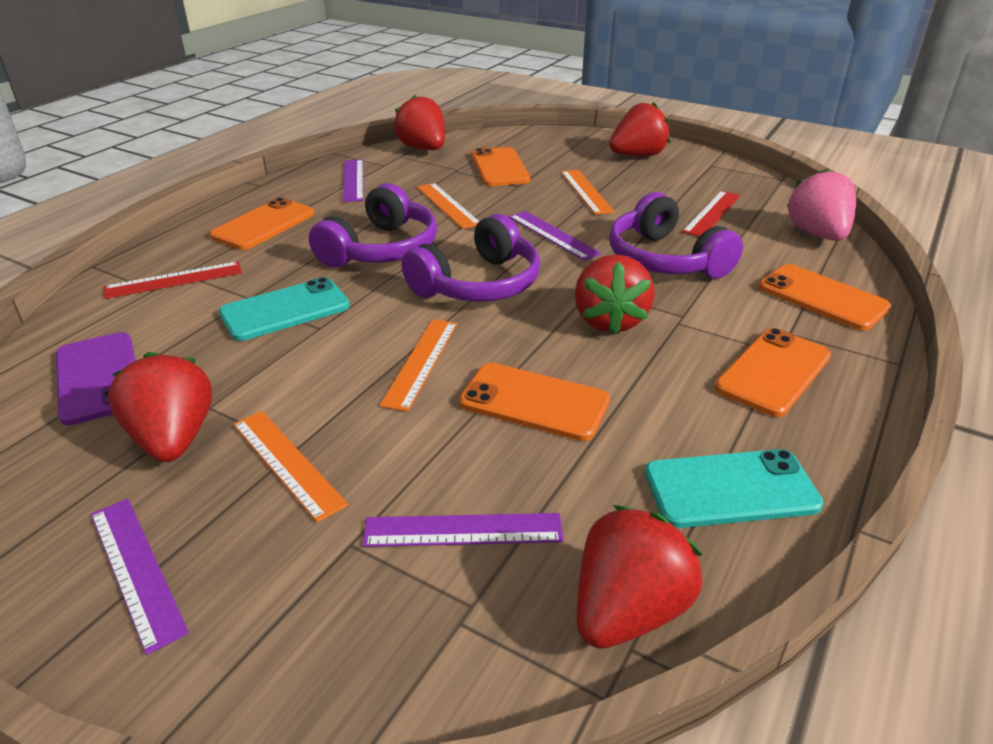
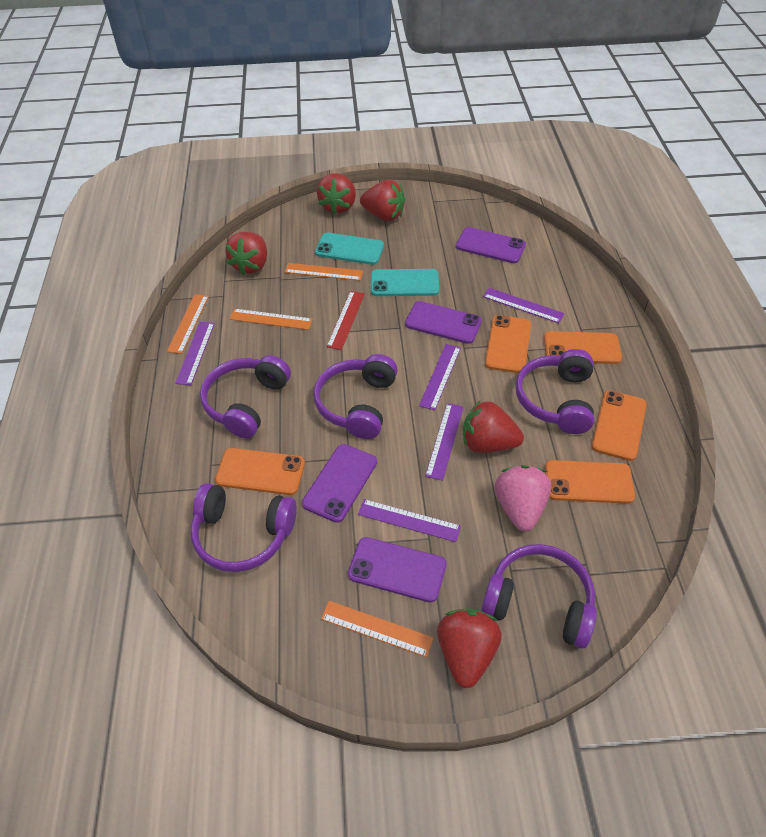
purple headphones: [309,183,437,268] [402,214,540,302] [609,192,743,278] = 3 -> [191,483,297,572] [200,355,291,439] [313,354,398,439] [481,544,597,648] [515,349,594,434] = 5
purple phone: [56,332,135,425] = 1 -> [302,444,377,523] [348,537,446,602] [405,301,482,344] [456,227,526,263] = 4
purple ruler: [91,499,189,655] [343,159,363,202] [362,513,563,547] [509,211,601,261] = 4 -> [175,322,215,385] [358,499,461,542] [419,344,461,411] [425,403,464,481] [483,288,565,323] = 5
red ruler: [104,261,242,299] [682,191,740,237] = 2 -> [327,291,365,350] = 1

